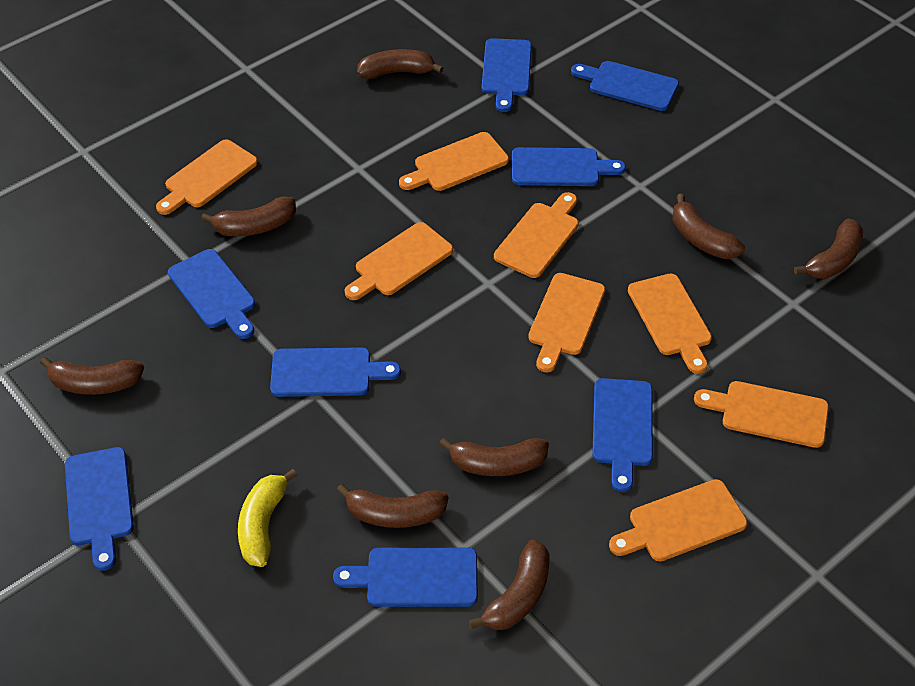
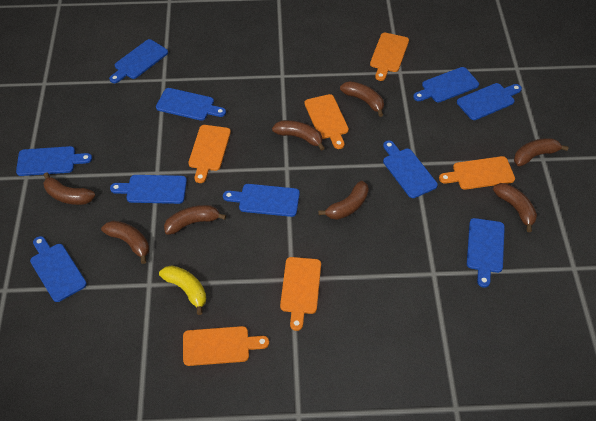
blue cutting board: [65,447,134,571] [168,249,255,339] [270,347,401,397] [333,547,478,607] [482,38,532,112] [512,147,626,186] [571,61,679,111] [592,378,653,492] = 8 -> [16,146,92,176] [30,236,87,302] [109,39,168,83] [110,175,187,204] [156,88,226,121] [223,184,300,217] [383,140,438,198] [413,67,479,102] [457,83,522,120] [467,218,505,287] = 10
orange cutting board: [156,139,258,215] [345,222,453,300] [399,132,509,191] [494,192,579,278] [528,273,605,372] [609,479,747,561] [628,274,712,374] [694,381,829,448] = 8 -> [183,326,269,366] [188,125,231,183] [280,257,321,331] [305,94,349,149] [370,33,409,81] [439,156,515,190] = 6

